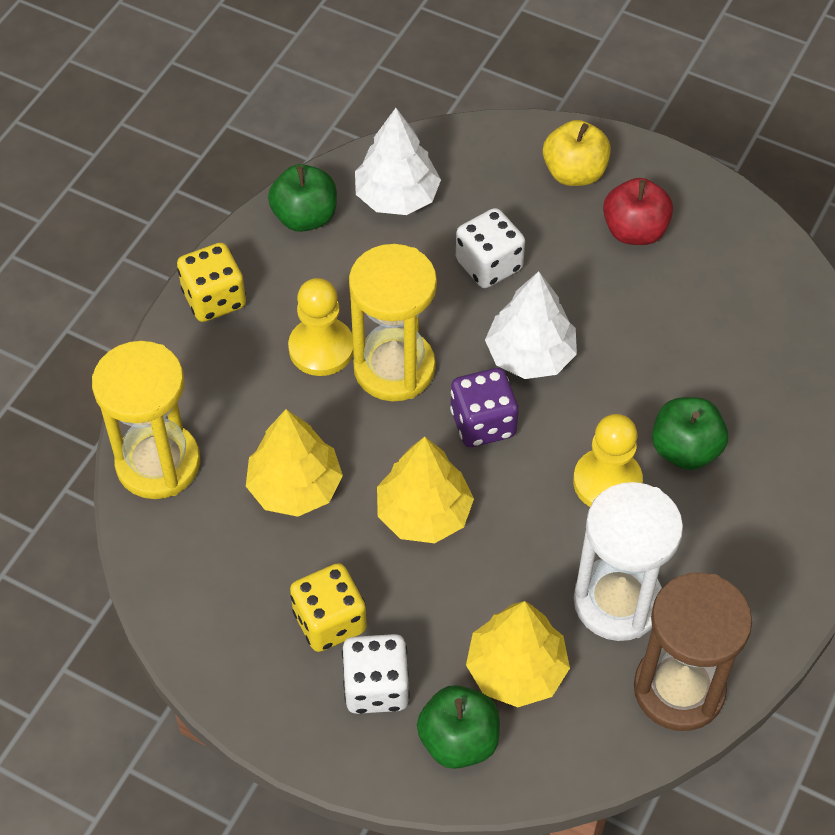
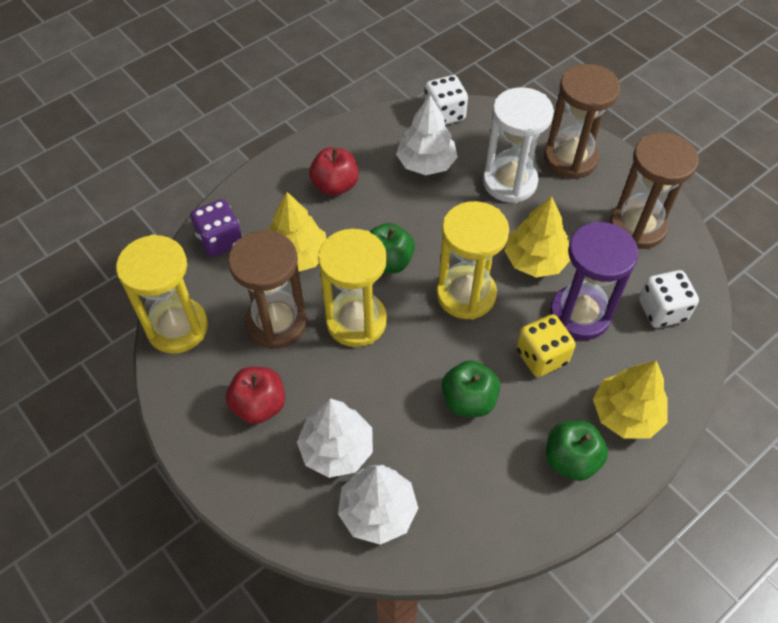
brown hourglass: [634,573,752,731] = 1 -> [228,230,307,349] [544,64,620,179] [610,132,698,249] = 3
purple hourglass: none = 0 -> [550,221,638,340] = 1
red apple: [603,178,673,245] = 1 -> [226,367,285,424] [309,147,359,196] = 2
white tree: [355,108,441,215] [485,271,577,379] = 2 -> [297,399,373,478] [338,465,418,545] [396,95,458,175] = 3
yellow apple: [543,120,611,186] = 1 -> none = 0
yellow dice: [177,243,246,322] [290,563,367,652] = 2 -> [516,314,576,377] = 1
yellow hourglass: [92,341,200,499] [349,244,437,401] = 2 -> [116,234,208,354] [318,229,387,347] [436,201,509,320] = 3
yellow pawn: [288,278,353,376] [573,414,643,507] = 2 -> none = 0

